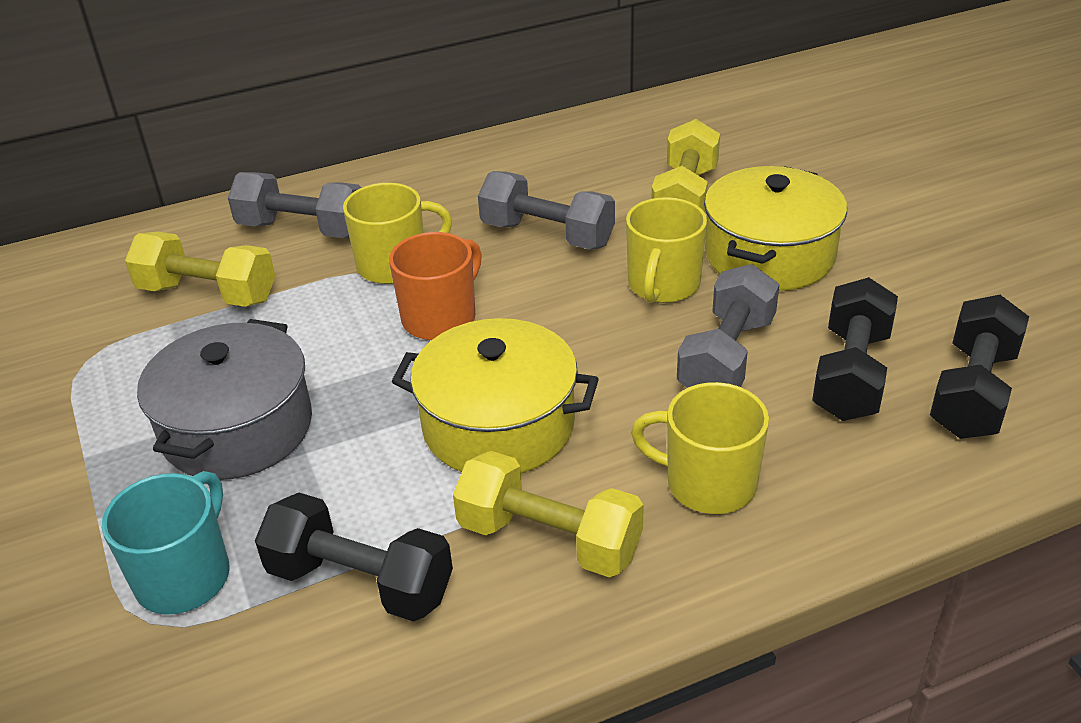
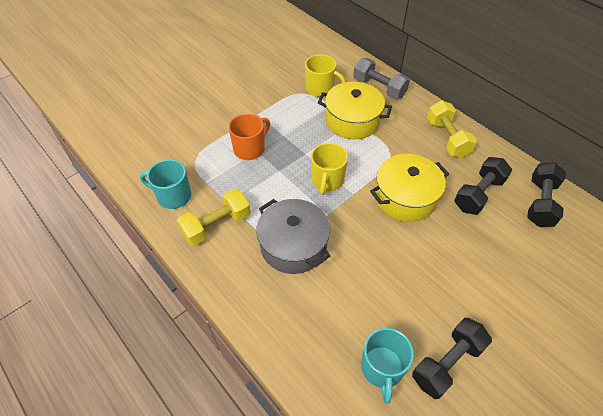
grey dumbbell: [228,172,362,238] [478,171,615,249] [677,264,780,388] = 3 -> [353,58,410,99] = 1
turquoise mug: [102,471,230,614] = 1 -> [140,159,191,209] [361,328,414,404] = 2
yellow dumbbell: [125,232,275,307] [453,451,644,577] [652,119,720,213] = 3 -> [177,189,250,246] [427,100,477,158] = 2
yellow mug: [343,183,452,284] [626,197,707,303] [631,382,769,514] = 3 -> [305,54,345,97] [311,143,348,195] = 2

